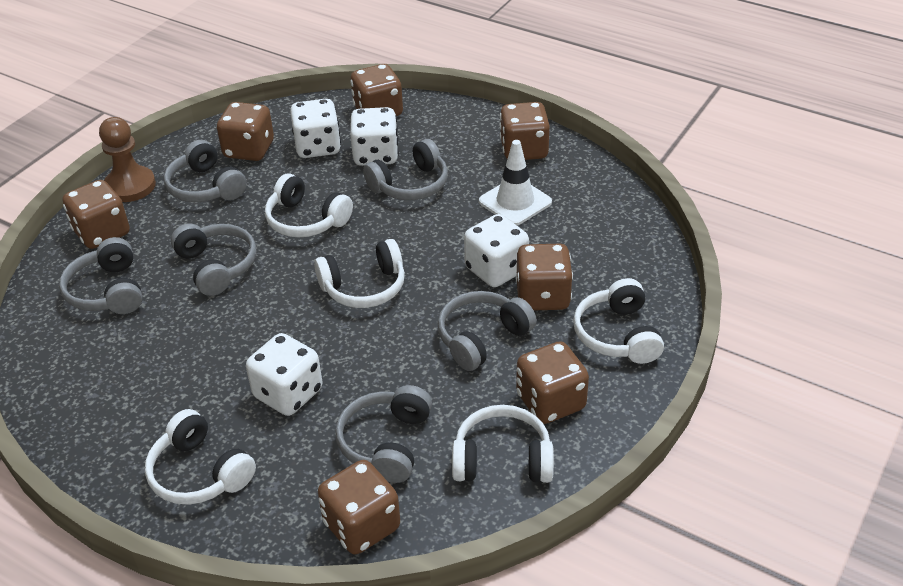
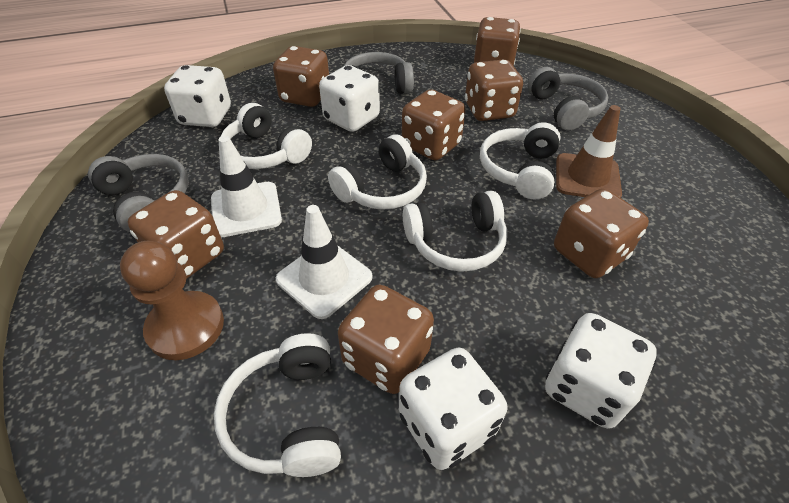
brown traffic cone: none = 0 -> [556,105,622,198] = 1
grey headphones: [59,237,143,314] [164,140,247,202] [171,224,256,296] [335,385,432,483] [363,139,448,200] [438,291,537,371] = 6 -> [88,154,189,232] [343,52,414,94] [528,67,609,131] = 3
white traffic cone: [479,140,552,225] = 1 -> [211,136,282,237] [276,205,372,319] = 2

